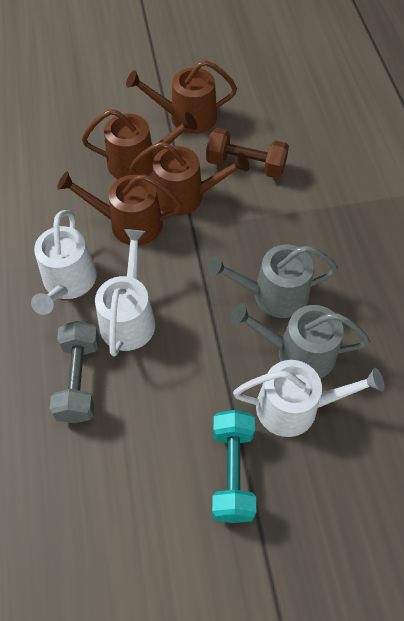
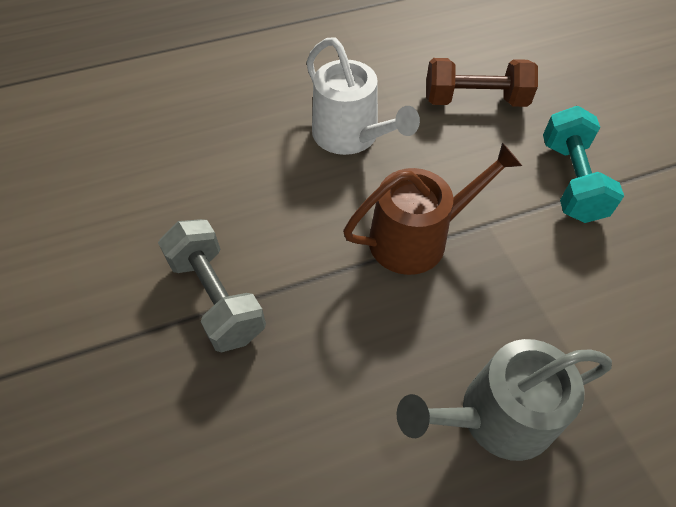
brown watering can: [57,172,182,246] [82,109,197,179] [126,60,237,134] [130,142,250,216] = 4 -> [343,142,522,275] = 1
grey watering can: [207,245,338,318] [231,303,370,378] = 2 -> [397,339,612,461] = 1
white watering can: [31,210,97,315] [95,229,156,357] [233,360,384,437] = 3 -> [306,37,420,155] = 1

